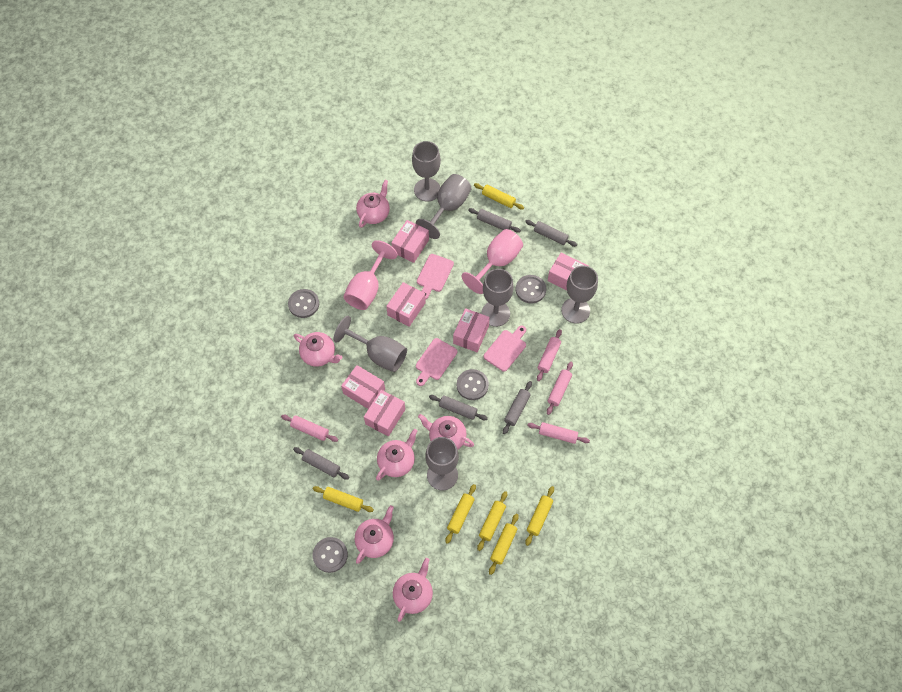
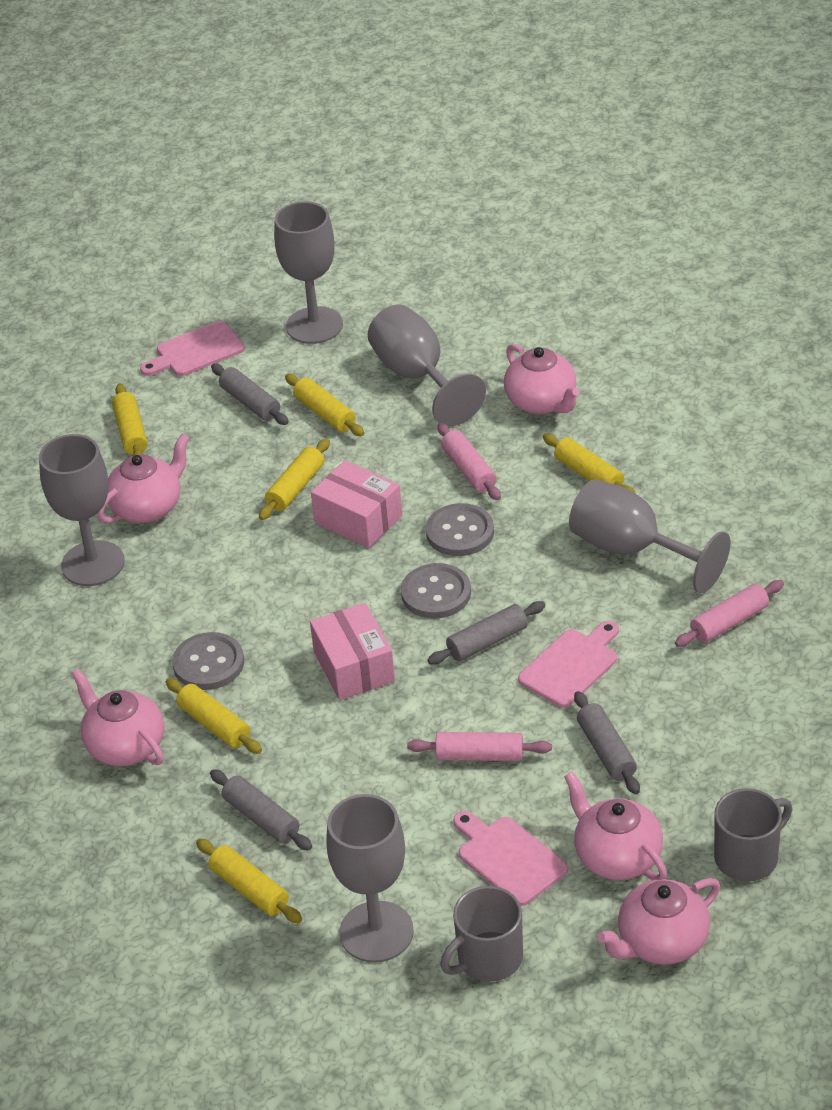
grey button: [288,289,319,318] [313,537,348,573] [457,369,489,400] [516,275,546,303] = 4 -> [172,632,244,690] [401,563,471,619] [426,503,494,556] = 3
grey goblet: [334,316,407,372] [412,141,441,202] [416,174,471,239] [425,437,459,490] [481,269,513,327] [561,265,598,324] = 6 -> [39,434,125,586] [274,201,343,344] [326,794,414,963] [368,304,486,426] [569,479,730,593] = 5
grey mug: none = 0 -> [440,886,523,982] [714,788,792,882] = 2
grey rolling pin: [293,447,349,479] [429,395,488,420] [468,208,521,233] [503,381,532,434] [525,220,577,247] = 5 -> [210,769,312,851] [211,364,289,425] [428,601,546,665] [574,691,640,794] = 4
pink box: [341,365,385,409] [364,390,405,437] [386,282,426,327] [391,220,429,263] [453,308,490,352] [548,252,588,290] = 6 -> [310,603,395,700] [311,460,402,548] = 2
pink goblet: [343,240,398,310] [462,229,523,294] = 2 -> none = 0
pink rolling pin: [281,415,338,442] [527,422,590,444] [537,329,562,381] [547,362,573,415] = 4 -> [407,732,552,761] [437,423,501,500] [675,580,784,647] = 3
pink teapot: [294,332,342,367] [355,505,394,564] [356,180,390,228] [376,429,417,481] [393,558,433,622] [418,414,474,450] = 6 -> [71,668,164,766] [97,433,190,524] [504,344,579,414] [564,772,667,880] [597,878,720,965] = 5

